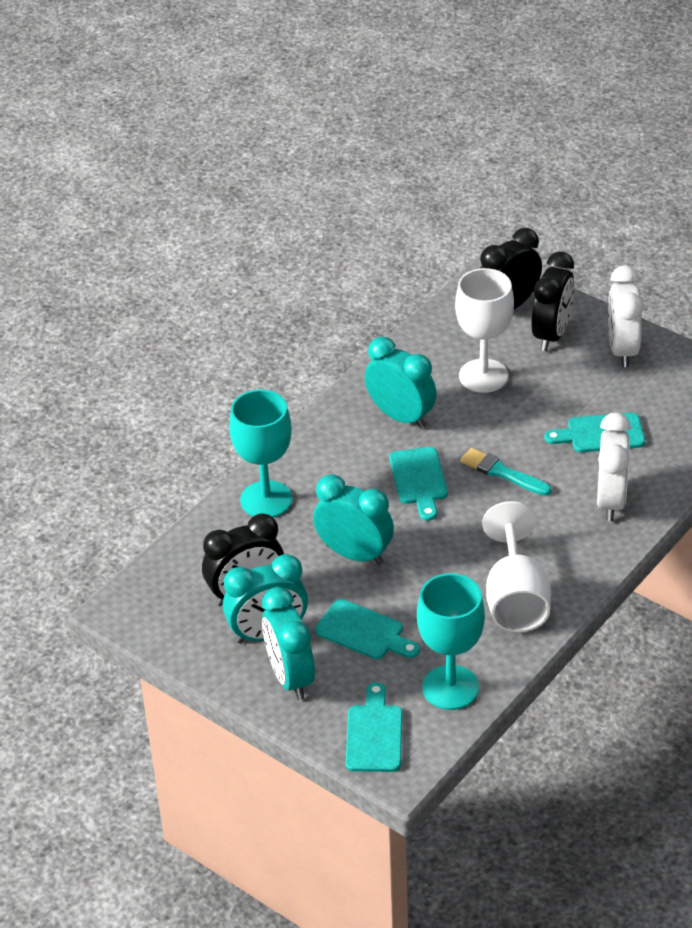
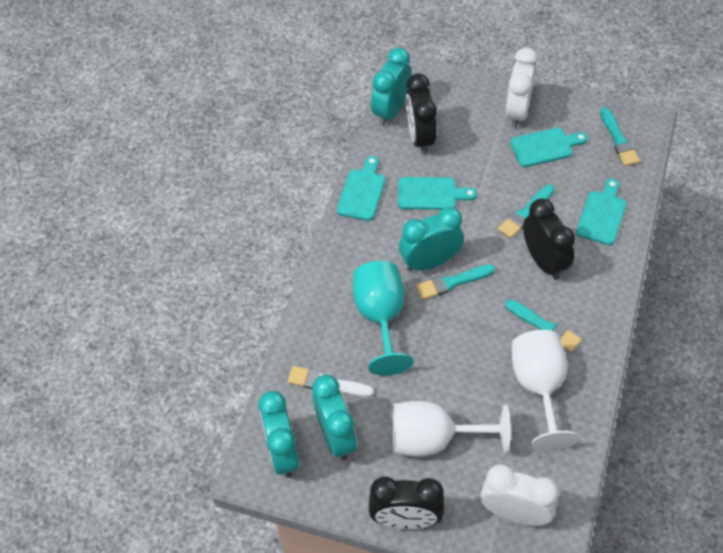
turquoise brush: [460,448,552,496] = 1 -> [416,264,495,300] [498,184,555,239] [505,299,582,352] [600,107,640,166] = 4
turquoise goblet: [229,390,292,517] [417,573,485,710] = 2 -> [353,261,414,376] = 1
white brush: none = 0 -> [287,366,374,397] = 1

